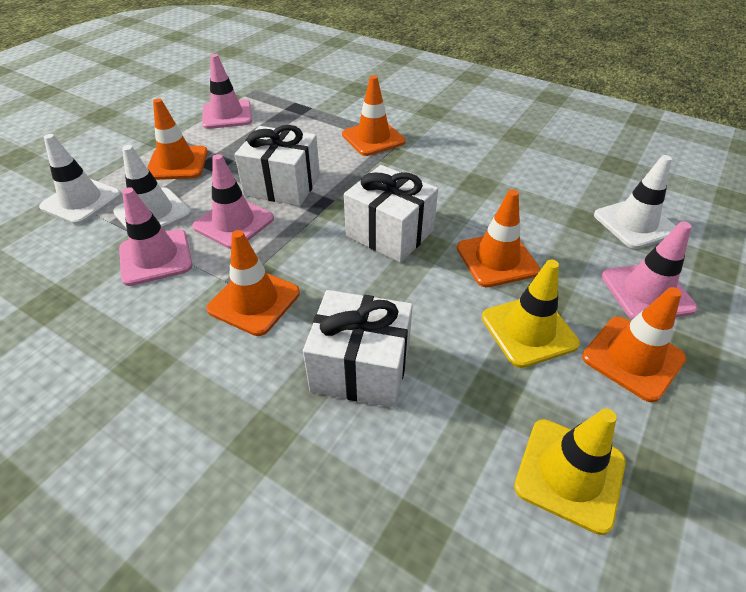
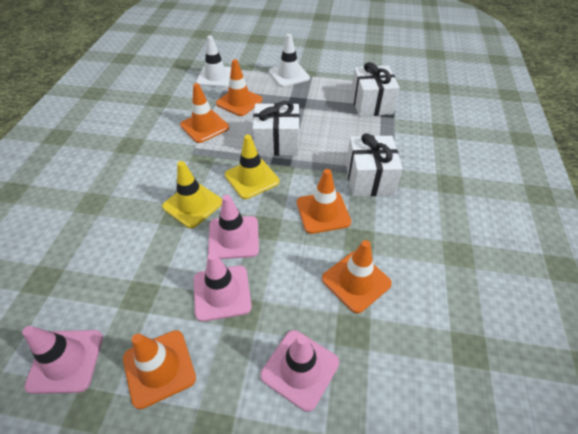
white traffic cone: [39,134,122,225] [113,145,191,229] [594,155,676,249] = 3 -> [196,35,231,88] [269,34,310,87] = 2

